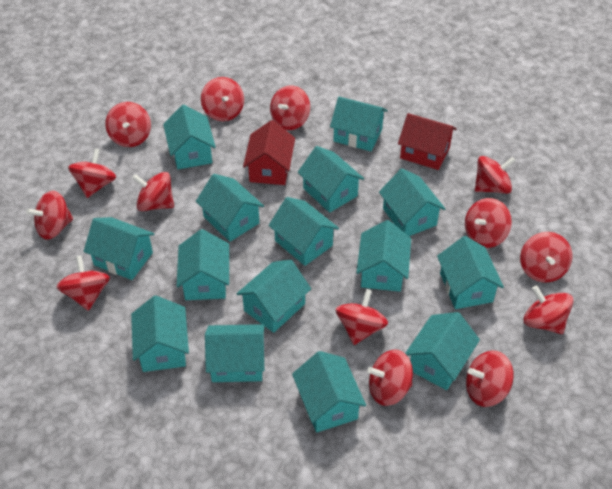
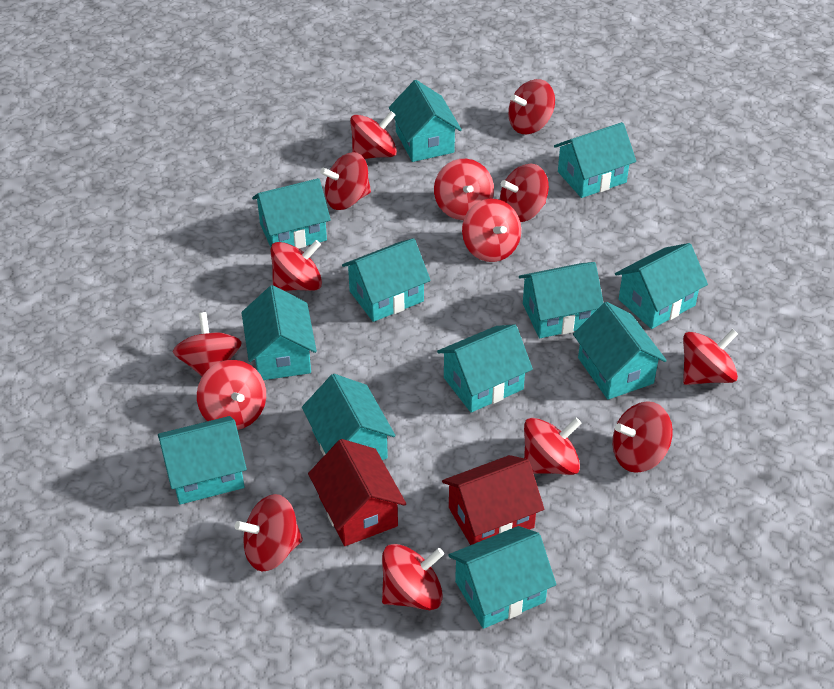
turquoise house: [84,217,155,280] [131,295,189,372] [163,105,216,169] [177,229,229,300] [196,174,264,242] [205,324,265,382] [236,259,311,333] [269,197,339,266] [292,351,366,433] [298,146,364,213] [330,97,388,151] [356,220,411,292] [379,168,445,236] [405,312,480,390] [437,236,504,309] = 15 -> [158,416,247,505] [241,285,317,380] [252,178,331,248] [302,374,395,460] [342,238,431,322] [389,80,462,162] [437,324,533,413] [448,526,556,629] [519,262,604,338] [554,122,636,198] [573,302,667,400] [615,243,708,329] = 12

